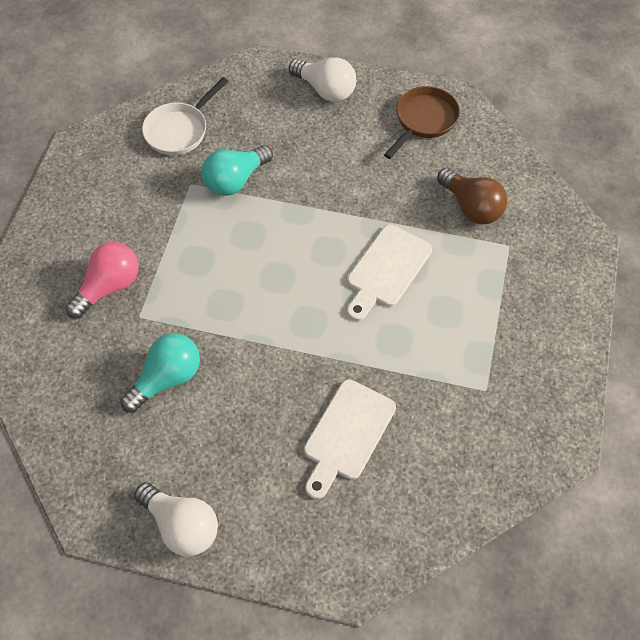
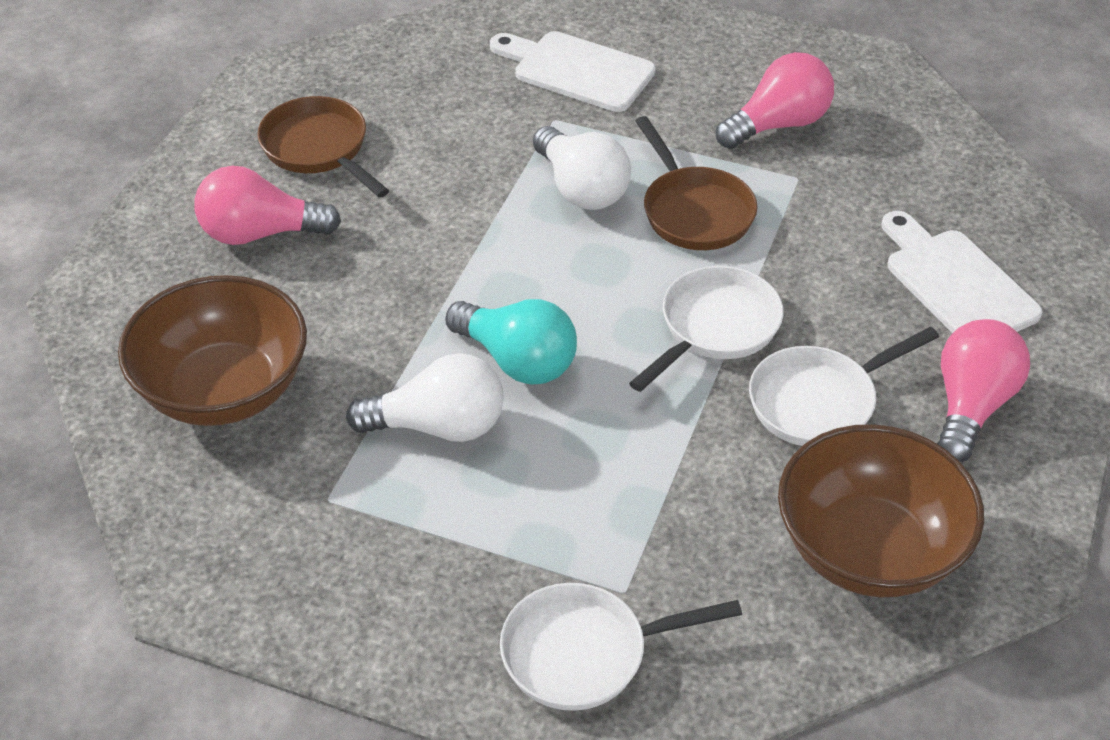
brown bowl: none = 0 -> [118,275,307,426] [778,424,984,597] = 2
brown light bulb: [437,168,507,225] = 1 -> none = 0
brown pan: [384,86,460,159] = 1 -> [257,96,389,198] [635,116,757,250] = 2
pink light bulb: [66,242,139,318] = 1 -> [194,166,341,245] [716,52,834,149] [937,319,1030,462] = 3
turquoise light bulb: [120,333,200,413] [202,145,273,196] = 2 -> [445,299,577,385] = 1
white pan: [142,77,229,155] = 1 -> [500,583,742,711] [629,266,784,392] [749,326,939,446] = 3

